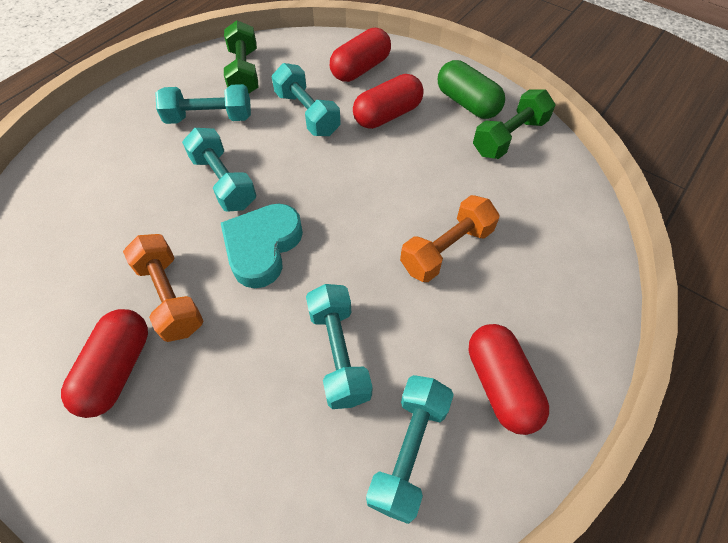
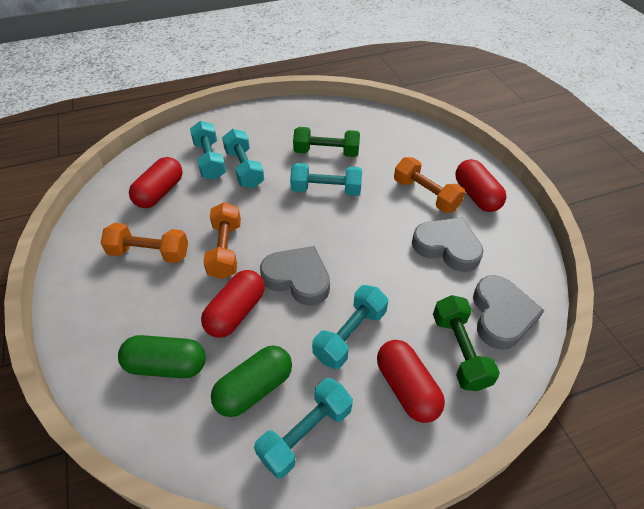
green capsule: [438,60,505,119] = 1 -> [118,335,206,378] [211,345,292,417] = 2
grey heart: none = 0 -> [260,246,330,306] [412,217,484,272] [473,275,544,350] = 3
orange dumbbell: [123,234,203,342] [400,195,500,282] = 2 -> [101,223,188,263] [203,202,241,279] [394,157,465,213] = 3
turquoise heart: [221,203,303,288] = 1 -> none = 0

